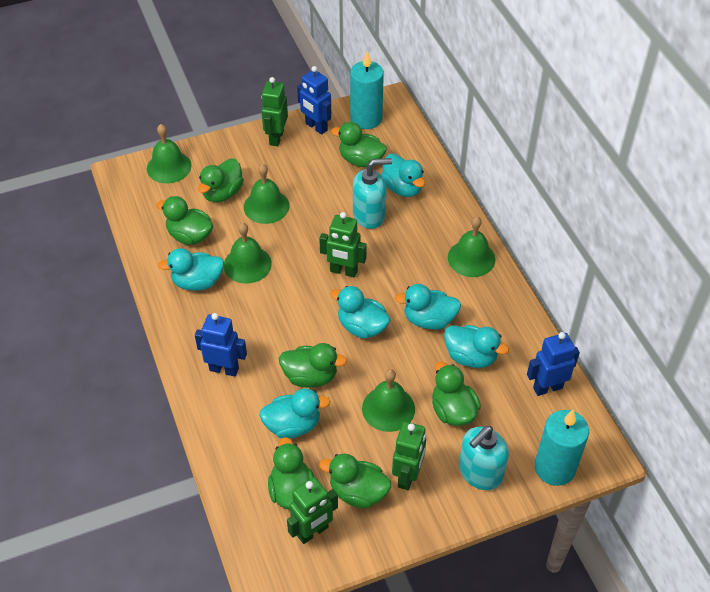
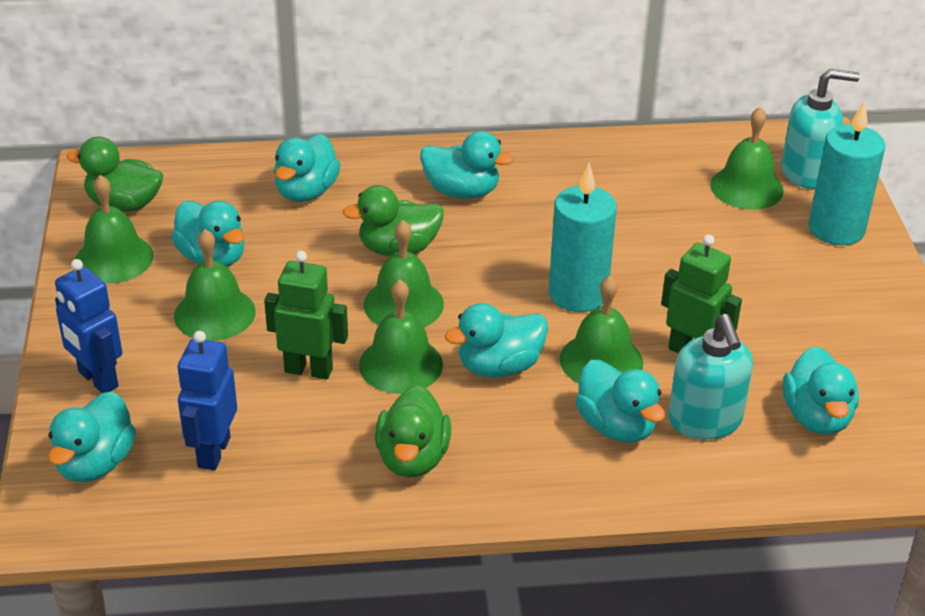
blue robot: [195,313,247,377] [297,66,331,135] [527,332,580,396] = 3 -> [55,259,122,393] [178,331,237,470] = 2
green bell: [147,124,191,183] [224,223,272,284] [244,164,289,224] [362,369,415,432] [448,216,495,277] = 5 -> [75,175,154,284] [174,229,256,341] [359,279,443,394] [364,220,444,327] [560,276,643,383] [710,107,784,210] = 6
green duck: [156,196,213,245] [198,158,244,203] [268,437,314,510] [279,343,347,388] [319,454,391,508] [331,122,387,167] [432,361,481,426] = 7 -> [66,137,163,212] [343,185,444,256] [375,385,451,478] = 3
green robot: [261,77,288,146] [287,477,338,544] [319,212,367,277] [392,421,426,490] = 4 -> [264,251,348,380] [661,235,742,353] = 2
turquoise duck: [158,248,224,291] [259,388,330,439] [330,286,391,339] [381,154,425,197] [395,284,461,330] [444,325,509,368] = 6 -> [48,391,136,482] [171,201,245,267] [274,134,341,202] [420,131,514,199] [445,303,548,378] [575,360,665,443] [783,346,859,435] = 7

